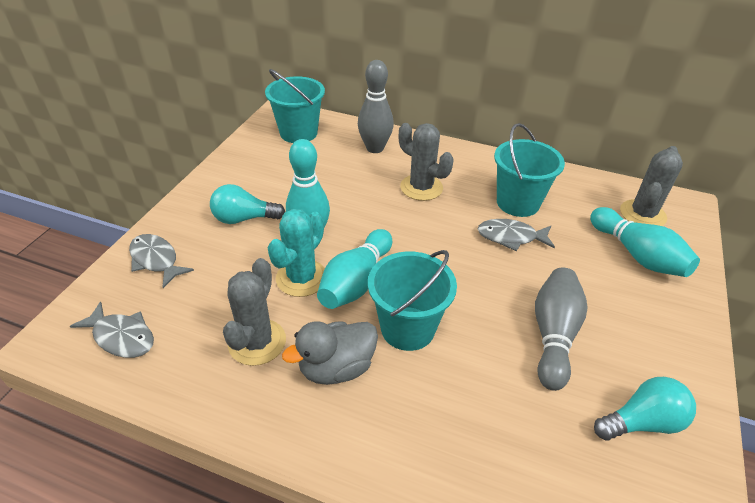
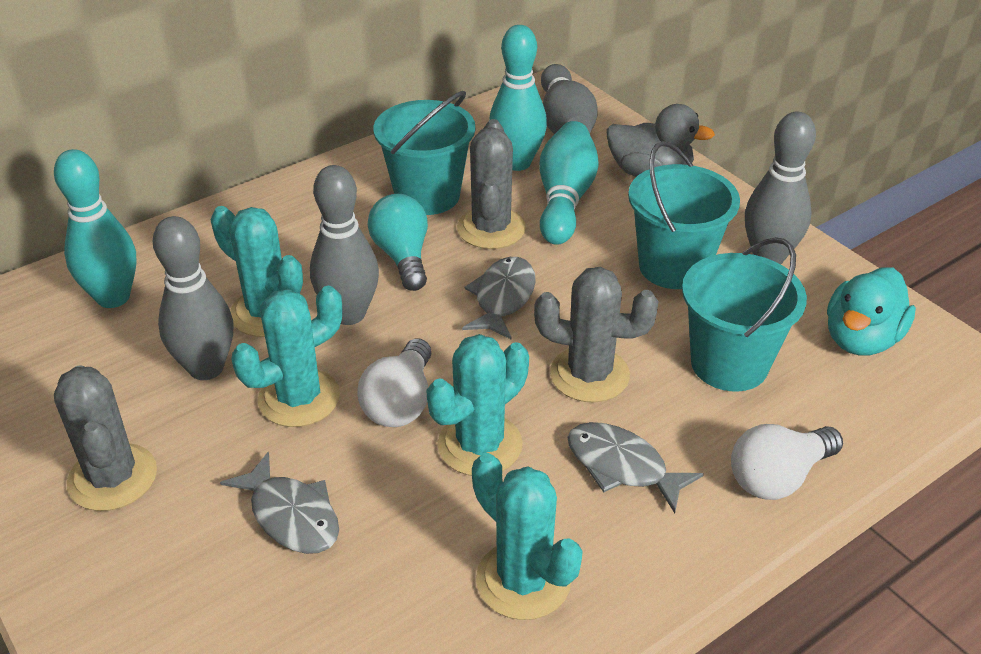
grey bowling pin: [358,60,394,153] [535,267,588,391] = 2 -> [153,216,233,380] [310,165,379,325] [541,64,598,134] [745,112,816,264] = 4
turquoise cactus: [268,209,325,297] = 1 -> [211,206,303,337] [231,286,342,427] [426,334,529,476] [472,453,583,620] = 4
turquoise duck: none = 0 -> [827,267,916,356] = 1
turquoise light bulb: [210,184,285,224] [594,377,696,441] = 2 -> [367,194,428,291] = 1
white light bulb: none = 0 -> [357,339,431,427] [731,424,843,500] = 2

